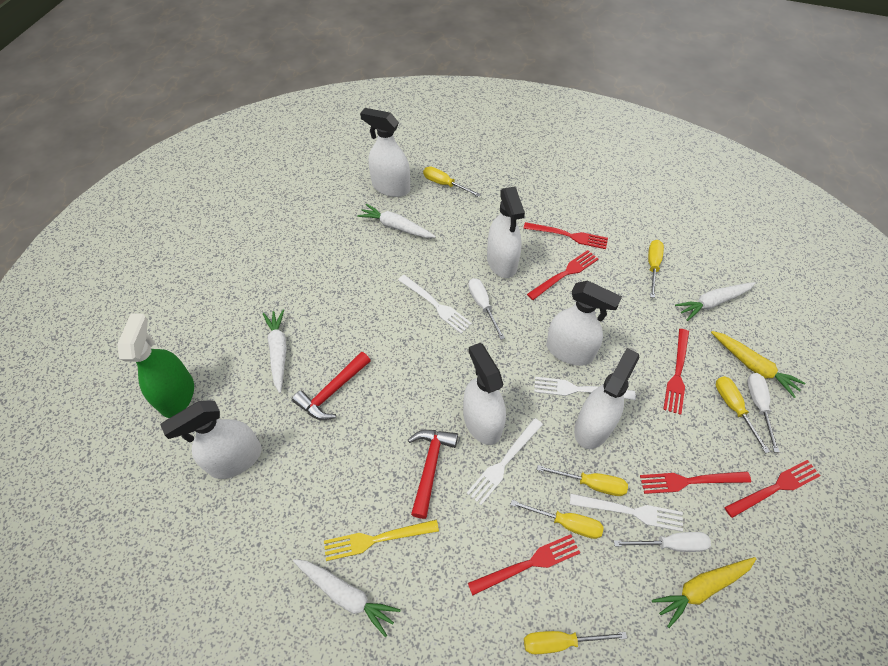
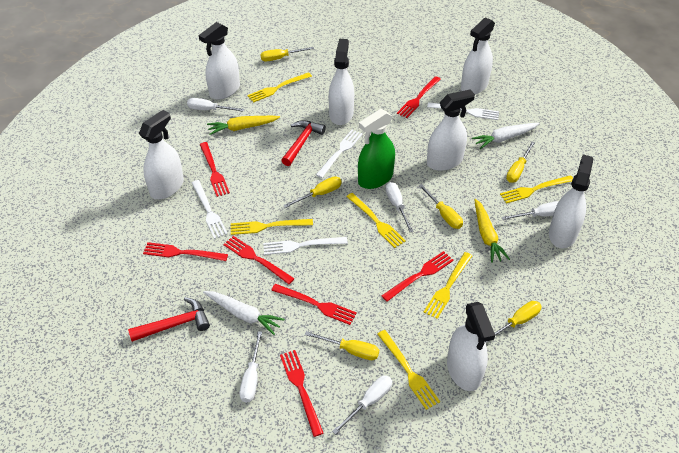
red fork: [468,534,580,596] [523,222,608,249] [527,250,598,300] [640,471,751,494] [663,329,689,415] [724,460,820,518] = 6 -> [143,242,228,261] [200,142,230,197] [223,236,295,284] [271,284,357,325] [280,350,323,437] [381,251,454,302] [397,76,441,118] = 7
white carrot: [263,309,287,393] [293,559,401,637] [357,204,436,238] [675,282,756,321] = 4 -> [203,291,285,335] [472,123,539,149] = 2
white screwdriver: [468,278,505,340] [614,532,711,552] [747,373,780,452] = 3 -> [187,98,245,112] [239,331,262,403] [332,375,392,435] [385,182,414,232] [502,201,559,220] = 5
white spray bottle: [160,401,262,479] [360,108,410,197] [463,343,506,445] [487,186,525,278] [546,281,622,366] [574,348,640,449] = 6 -> [139,110,184,199] [199,22,240,100] [329,38,354,125] [427,89,475,171] [447,302,495,391] [461,17,495,94] [549,155,593,249] = 7
yellow fork: [324,519,439,561] = 1 -> [231,219,313,235] [248,72,312,103] [346,193,406,248] [377,330,440,410] [424,252,472,319] [500,175,573,204] = 6

